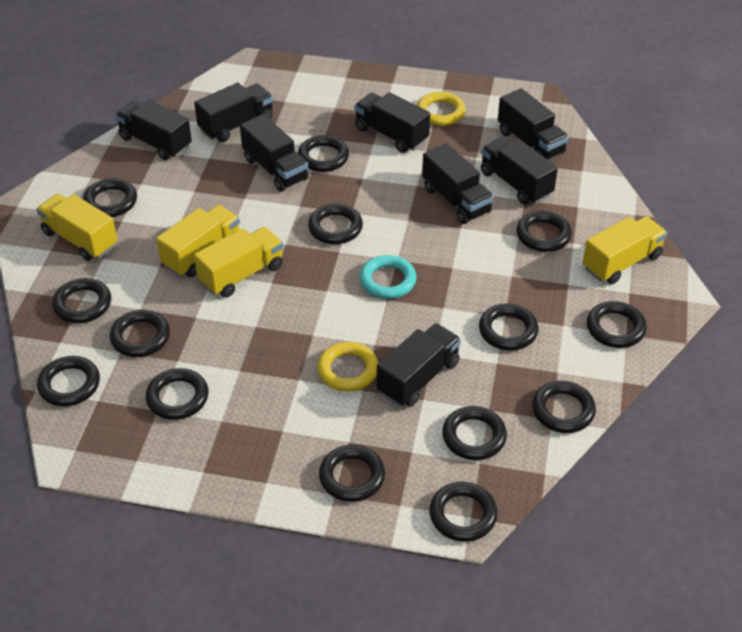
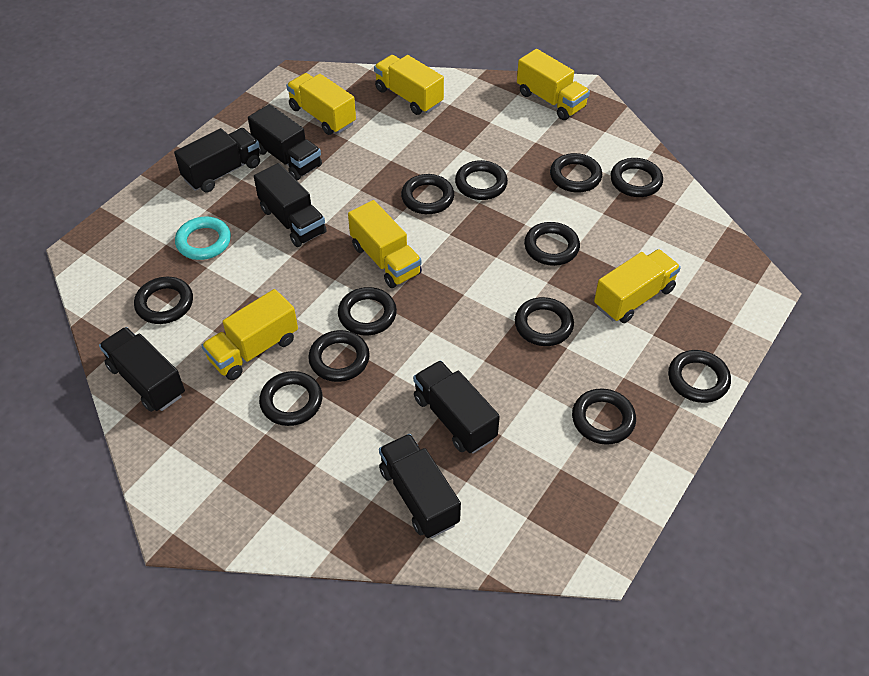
black ring: [37,356,100,406] [52,278,111,323] [83,178,137,217] [110,310,170,357] [146,368,208,420] [298,135,349,172] [308,204,363,244] [319,445,385,502] [429,482,498,542] [442,406,507,460] [479,304,539,351] [517,211,572,252] [532,381,596,433] [587,301,647,348] = 14 -> [134,277,193,324] [259,371,322,426] [308,330,370,382] [338,287,397,336] [401,174,454,214] [455,160,508,200] [515,297,574,346] [524,222,580,266] [550,153,602,192] [572,388,636,445] [610,158,663,197] [668,350,731,403] = 12
black truck: [115,100,192,160] [194,83,273,142] [240,114,309,192] [354,92,430,153] [377,323,461,407] [422,143,494,224] [481,137,558,205] [498,88,569,160] = 8 -> [99,327,185,412] [174,128,260,192] [248,104,322,180] [254,163,327,247] [379,434,461,538] [413,360,500,453] = 6
yellow ring: [317,342,378,391] [417,92,466,126] = 2 -> none = 0
yellow truck: [36,194,118,261] [156,205,240,277] [194,227,283,297] [583,216,667,284] = 4 -> [201,289,298,380] [286,73,356,135] [348,200,422,288] [374,55,444,115] [517,49,590,120] [594,249,681,323] = 6

